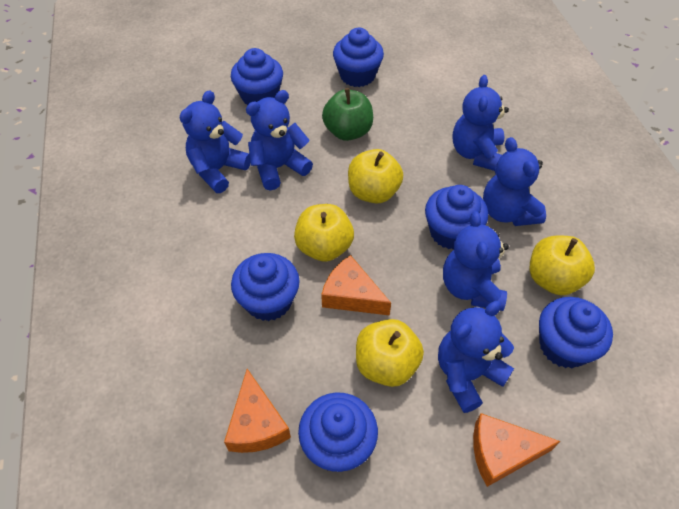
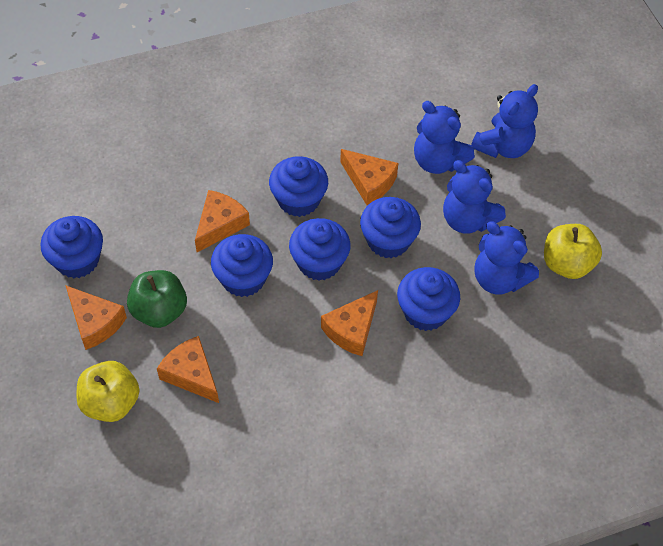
blue teddy bear: [180,90,251,193] [246,90,313,191] [438,301,514,413] [443,211,509,311] [452,75,509,171] [483,137,546,226] = 6 -> [414,101,475,174] [443,160,506,234] [471,84,538,158] [474,221,539,294] = 4
orange cheese: [224,369,291,453] [321,255,391,316] [473,413,560,487] = 3 -> [65,285,127,350] [157,336,219,403] [195,190,250,252] [321,290,378,356] [340,149,398,205] = 5
yellow apple: [294,204,354,262] [348,149,403,203] [356,319,424,387] [530,236,595,295] = 4 -> [76,361,140,422] [544,224,602,279] = 2

